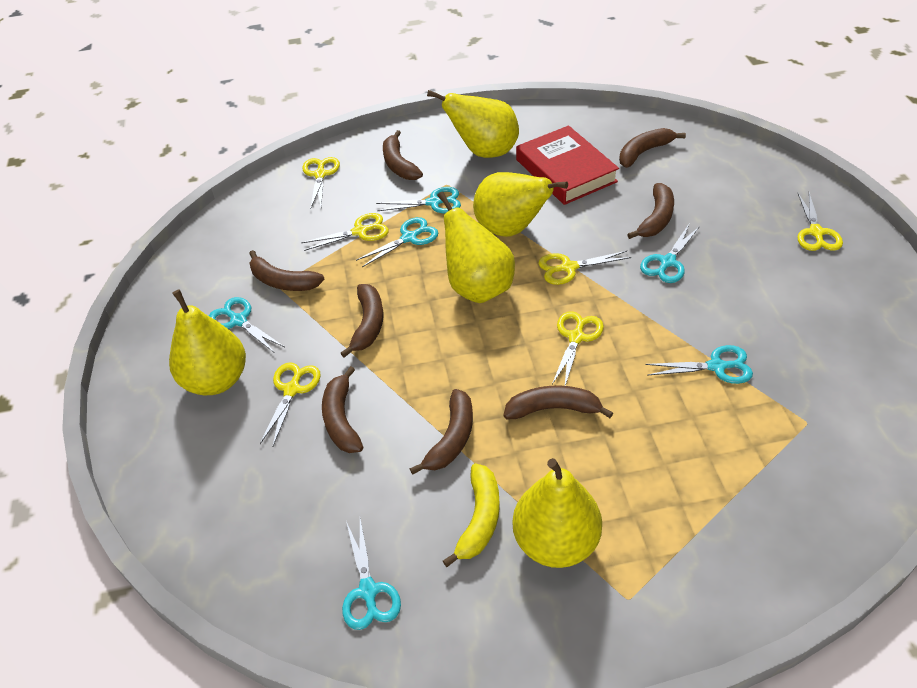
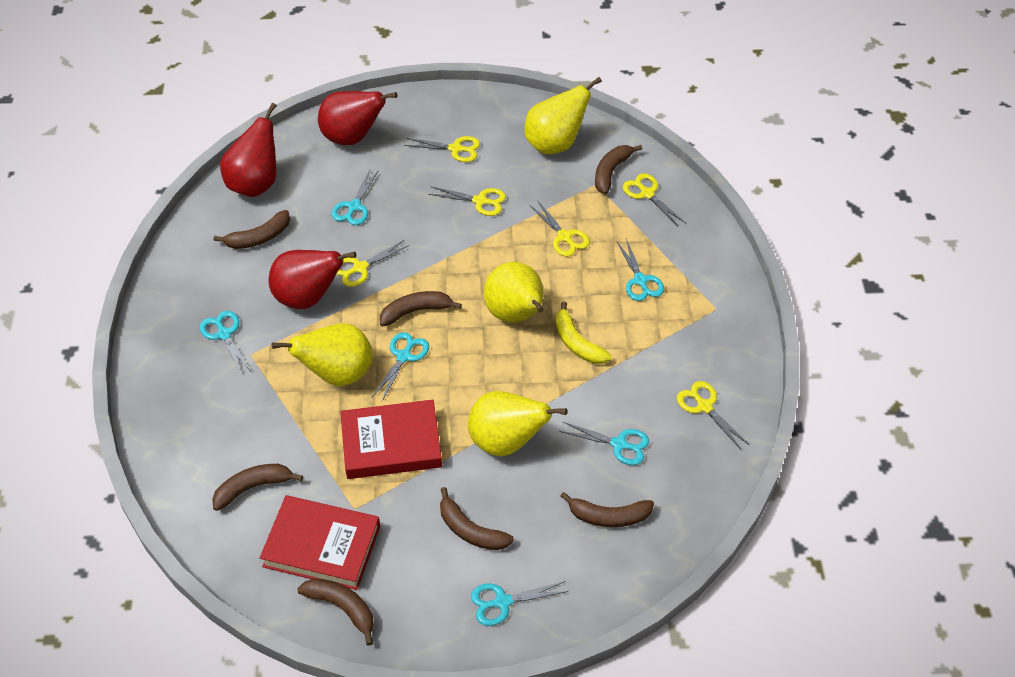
brown banana: [249,250,325,291] [322,366,363,453] [340,284,383,358] [383,130,423,180] [410,389,473,475] [504,386,613,419] [619,128,686,168] [627,183,674,239] = 8 -> [212,464,303,511] [214,210,290,249] [298,578,374,646] [380,291,462,326] [440,487,514,550] [561,492,654,527] [595,145,642,194] = 7
red book: [516,125,619,205] = 1 -> [260,495,380,590] [340,400,442,479] = 2
red pear: none = 0 -> [220,103,277,197] [269,250,356,309] [318,91,397,145] = 3
yellow pear: [169,290,246,395] [427,90,519,158] [438,192,515,303] [473,172,568,237] [512,458,602,568] = 5 -> [272,323,373,386] [468,391,567,456] [484,262,544,323] [524,77,602,154] = 4

